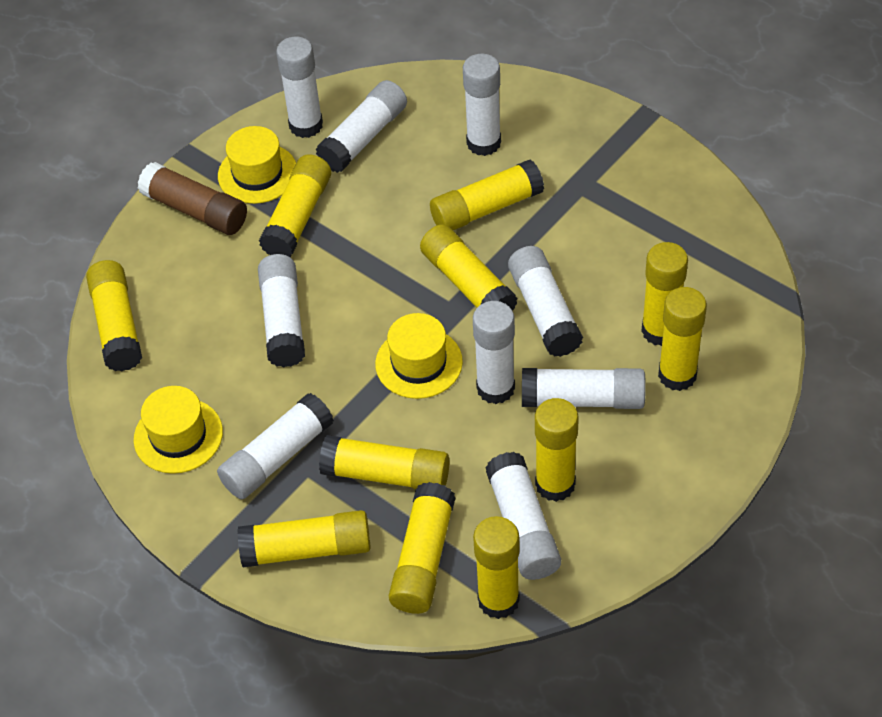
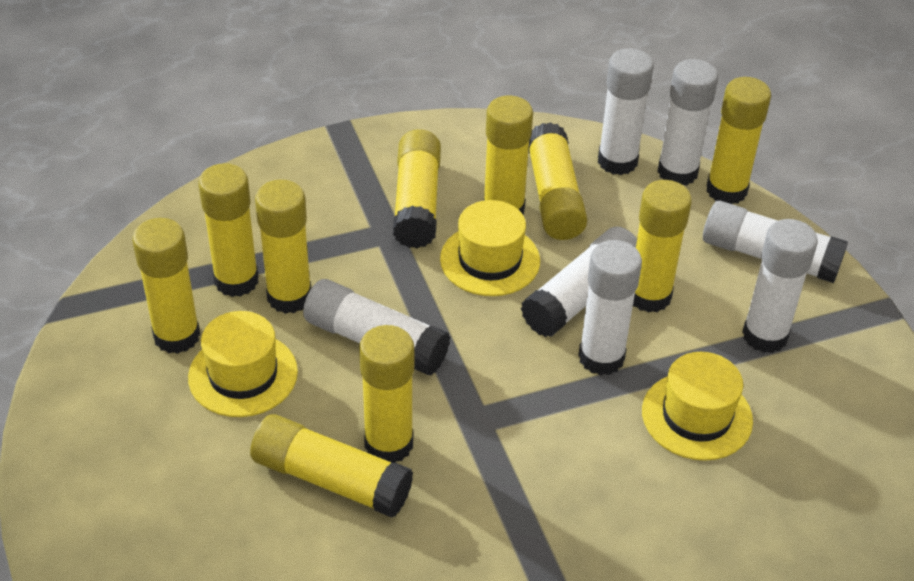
brown glue stick: [138,162,247,235] = 1 -> none = 0
white glue stick: [217,393,334,499] [258,254,305,368] [276,37,323,138] [316,80,407,173] [463,54,501,156] [473,301,515,404] [485,452,561,580] [508,246,583,357] [522,368,646,409] = 9 -> [303,279,450,376] [521,227,637,337] [578,240,642,376] [598,48,654,175] [657,59,718,186] [703,201,848,283] [742,219,818,353] = 7
yellow glue stick: [86,260,142,371] [237,510,371,567] [259,154,331,257] [319,435,449,489] [389,482,456,614] [420,224,518,311] [430,159,544,230] [473,516,520,619] [535,398,579,502] [641,242,688,346] [658,287,707,391] = 11 -> [132,218,200,354] [198,163,259,297] [250,414,413,517] [255,180,311,314] [359,325,414,463] [393,129,441,248] [483,96,533,216] [528,122,588,240] [633,180,692,313] [707,77,771,204] = 10

